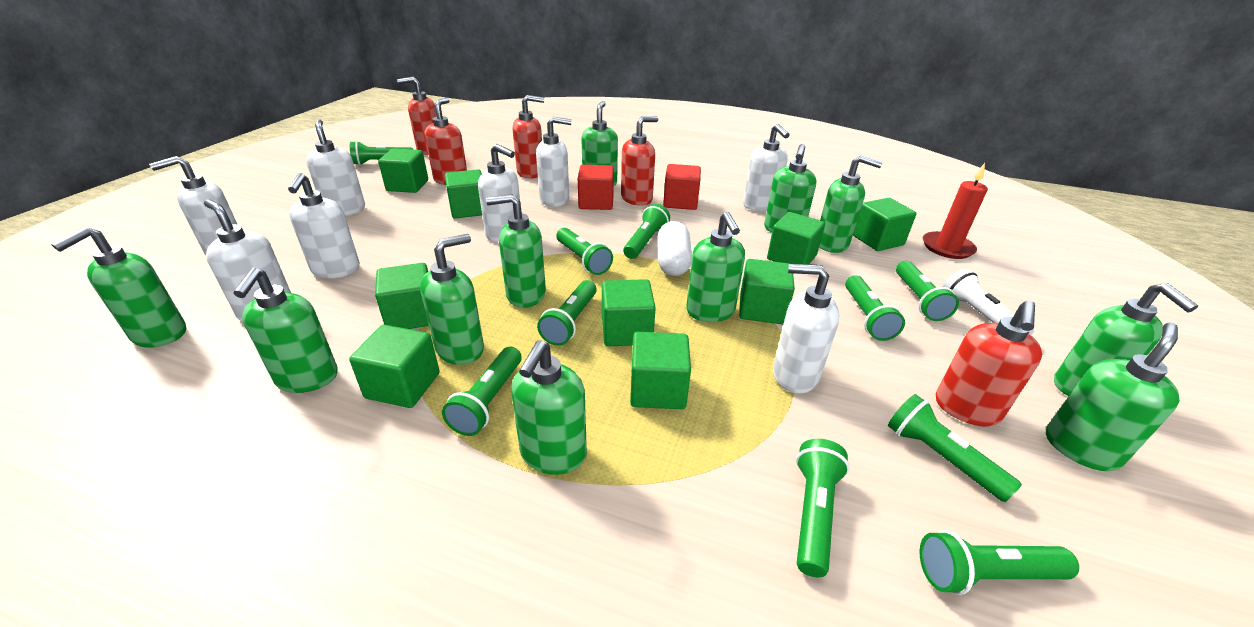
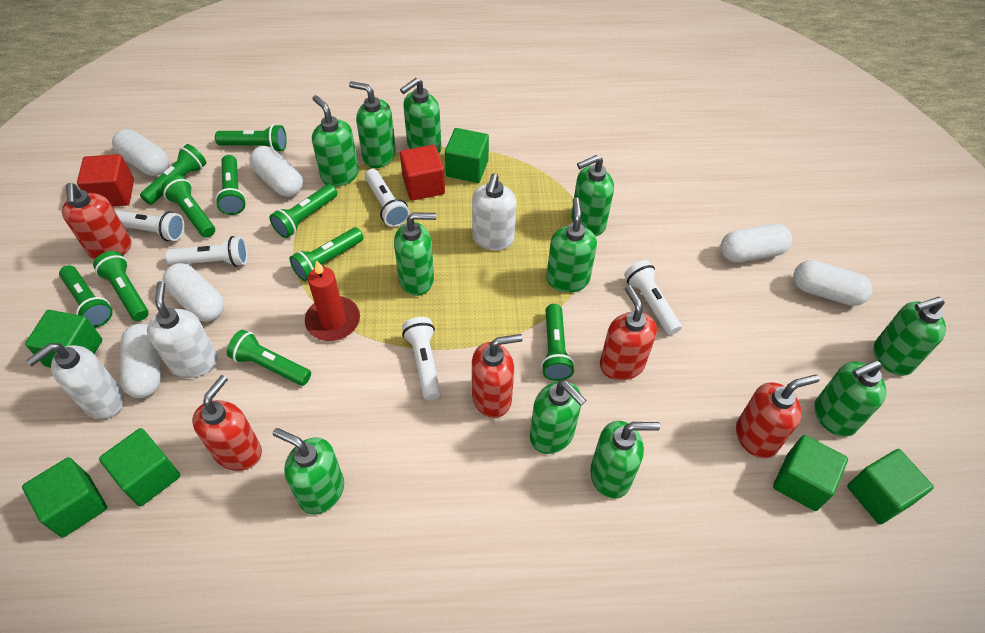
green cube: [349,325,440,408] [375,263,429,329] [378,149,428,193] [445,169,482,219] [602,279,656,346] [630,332,691,409] [739,259,795,324] [767,212,825,265] [853,198,916,251] = 9 -> [22,457,107,537] [25,310,102,368] [99,428,180,507] [445,128,489,183] [773,435,848,511] [847,449,934,525] = 6
white capsule: [657,221,692,276] = 1 -> [112,129,169,176] [120,323,161,398] [163,263,224,322] [249,146,303,197] [721,224,792,262] [793,260,872,306] = 6
white flashlight: [943,269,1034,335] = 1 -> [115,210,184,241] [165,236,248,267] [365,169,410,227] [402,317,441,400] [624,260,682,335] = 5
white soap dispenser: [149,156,238,255] [204,199,291,322] [288,173,360,278] [306,119,365,216] [478,144,520,242] [536,117,572,207] [743,124,790,211] [773,264,839,393] = 8 -> [26,343,124,419] [147,281,217,378] [472,173,517,251] = 3

